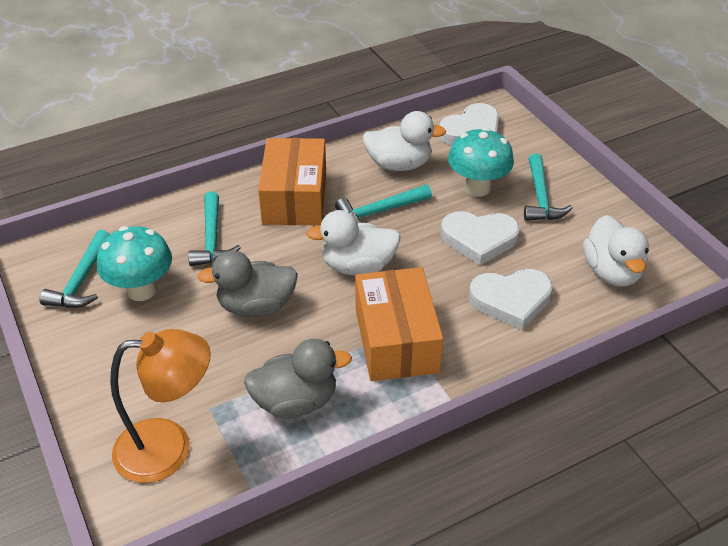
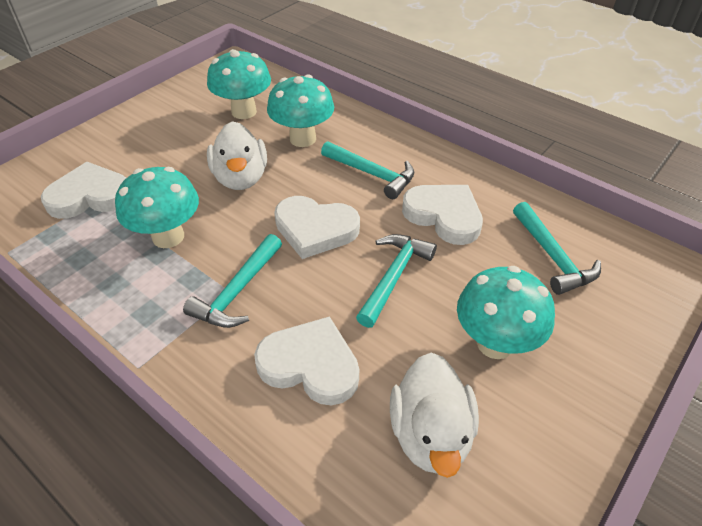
grey duck: [197,250,298,317] [244,339,352,418] = 2 -> none = 0
orange box: [258,138,326,225] [355,267,443,381] = 2 -> none = 0
orange lamp: [110,329,211,483] = 1 -> none = 0
turquoise mushroom: [97,226,172,301] [448,127,514,197] = 2 -> [115,167,199,248] [207,49,271,119] [267,75,334,147] [457,266,555,359] = 4
white duck: [306,210,401,275] [363,111,446,171] [583,215,649,286] = 3 -> [207,121,267,190] [390,353,479,478] = 2
white heart: [439,103,499,145] [441,211,520,265] [469,269,553,330] = 3 -> [41,162,126,219] [254,316,359,406] [274,196,360,259] [402,185,483,245] = 4

